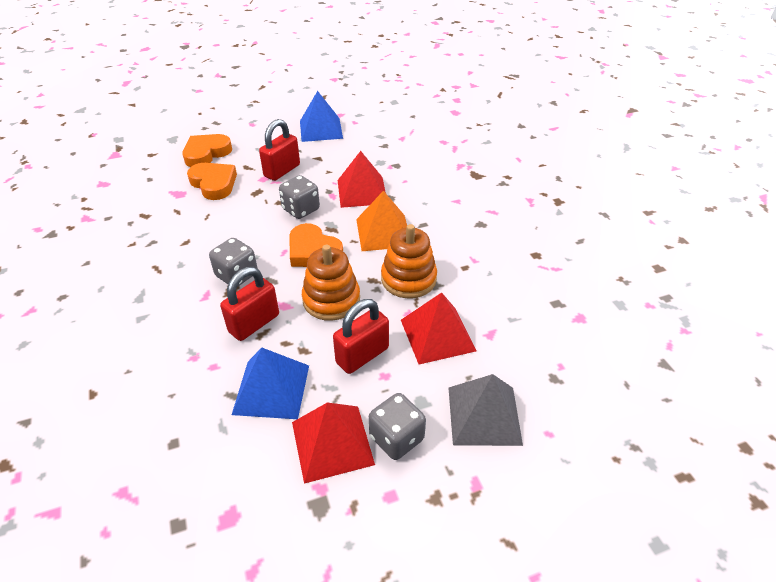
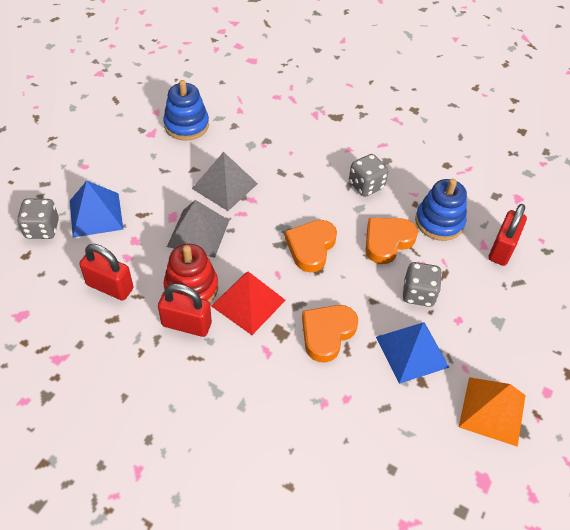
blue stacking toy: none = 0 -> [163,80,209,141] [415,179,467,241] = 2
grey pyramid: [448,374,523,446] = 1 -> [167,200,230,258] [192,152,258,211] = 2
orange stacking toy: [302,245,360,321] [381,224,437,298] = 2 -> none = 0
red pyramid: [292,402,375,484] [338,151,386,208] [401,293,476,364] = 3 -> [211,272,286,335] = 1
red stacking toy: none = 0 -> [163,244,218,302] = 1

